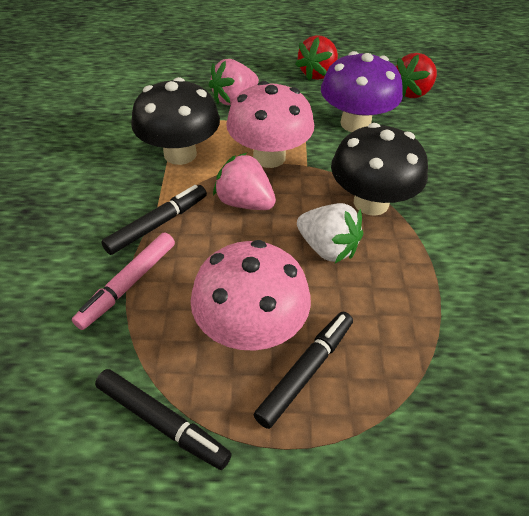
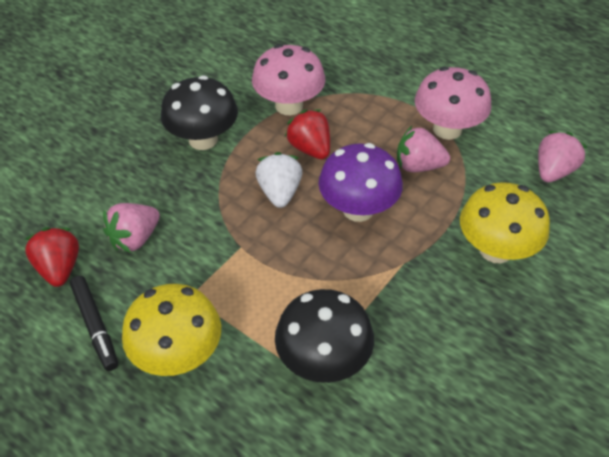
black marker: [95,369,232,470] [101,185,207,255] [254,312,353,429] = 3 -> [70,276,118,371] = 1
pink marker: [72,232,175,330] = 1 -> none = 0
pink strawberry: [209,59,259,105] [213,153,276,210] = 2 -> [103,203,160,253] [397,126,450,172] [538,131,587,182] = 3
yellow mushroom: none = 0 -> [122,284,221,376] [460,182,550,263] = 2

